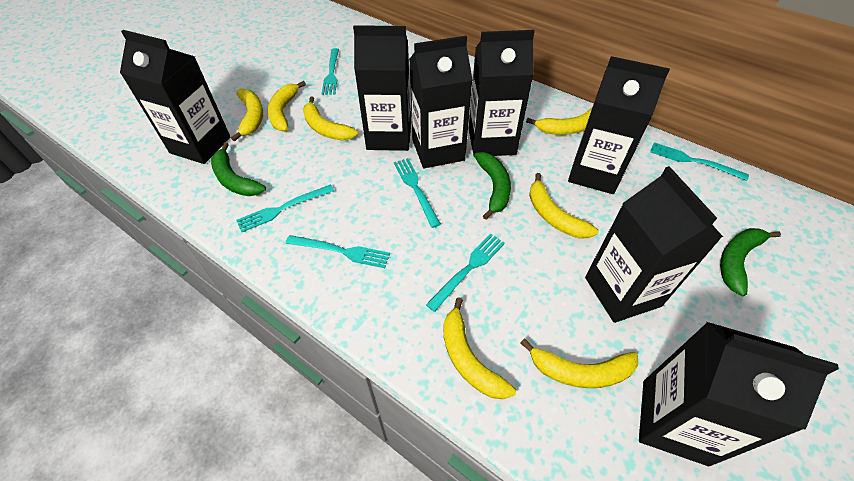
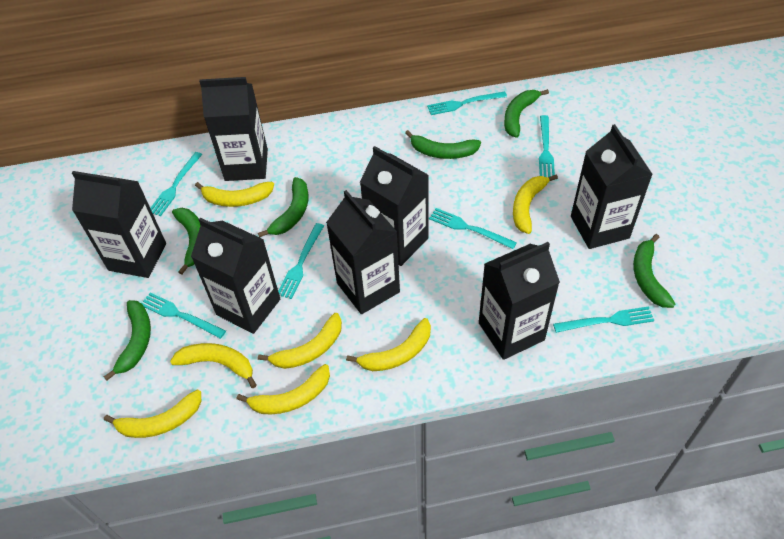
green banana: [211,142,266,196] [474,152,511,220] [720,228,781,296] = 3 -> [104,300,151,380] [172,208,201,275] [258,177,308,237] [405,130,481,159] [504,89,549,138] [633,234,675,308] = 6
turquoise fork: [236,184,334,232] [285,235,390,268] [322,48,339,95] [394,158,441,228] [426,234,505,312] [650,142,749,181] = 6 -> [141,293,226,339] [150,152,203,216] [278,223,324,299] [427,91,507,115] [429,208,517,249] [539,115,555,177] [553,306,655,333] = 7

